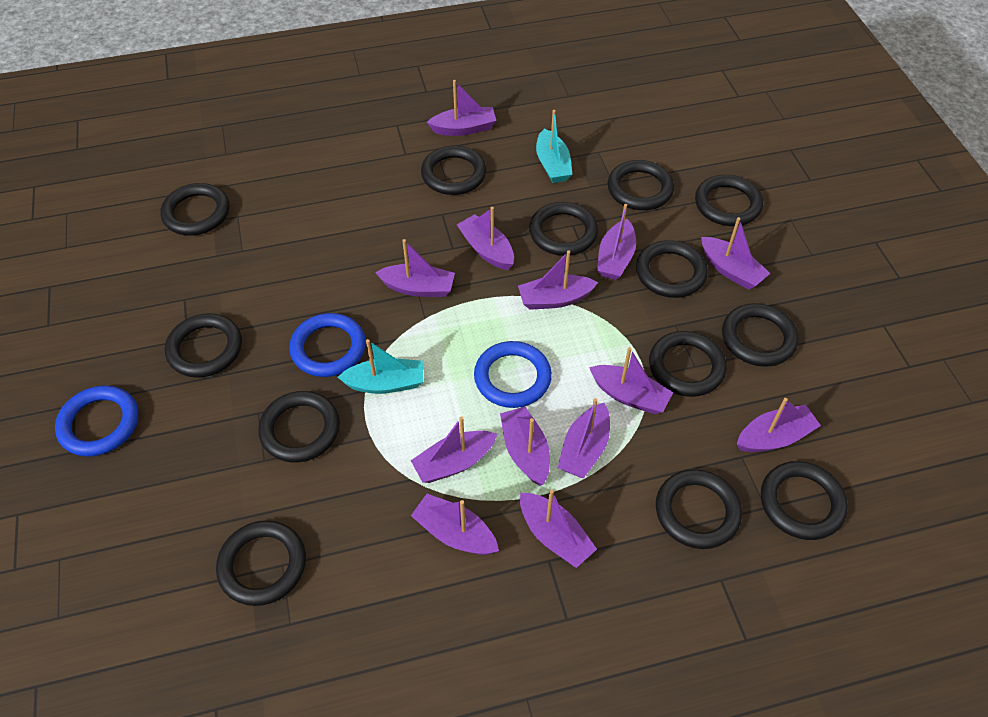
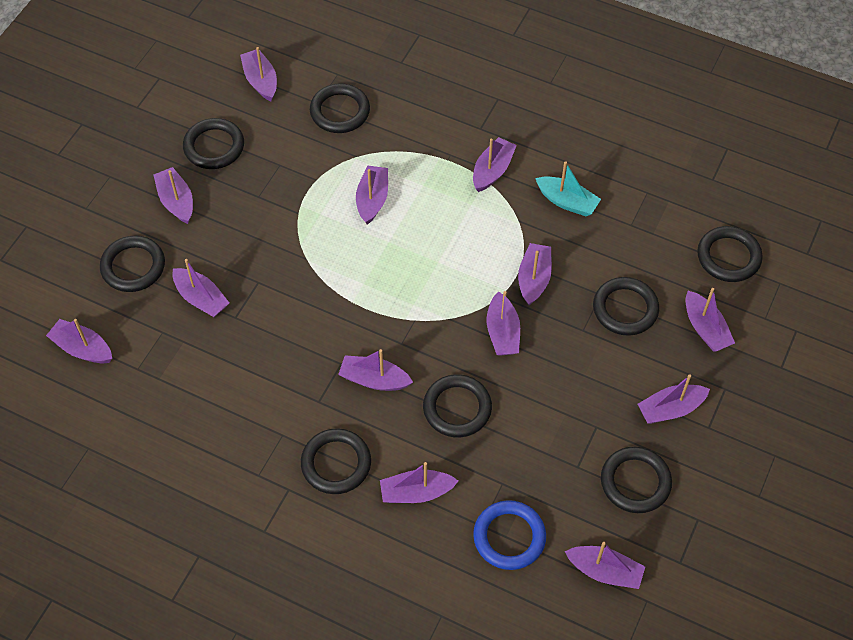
black ring: [160,183,229,235] [165,313,242,378] [216,520,306,606] [258,391,340,463] [421,146,486,195] [529,202,598,256] [607,160,674,210] [636,240,708,298] [649,331,727,397] [656,469,742,549] [695,175,763,226] [722,303,799,367] [761,461,848,540] = 13 -> [100,235,165,292] [183,118,244,169] [301,428,371,494] [310,83,370,133] [423,374,492,438] [593,277,659,336] [601,447,672,513] [697,226,763,282] = 8
blue ring: [55,385,138,457] [289,313,366,377] [474,341,552,408] = 3 -> [473,500,546,570] = 1
turquoise boat: [338,339,424,394] [536,110,572,183] = 2 -> [535,161,601,216] = 1

